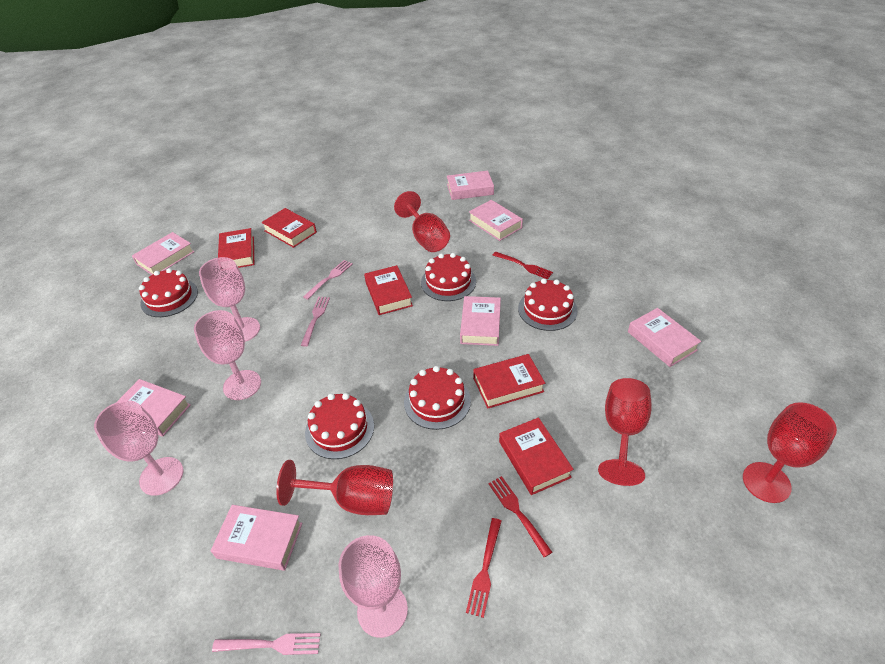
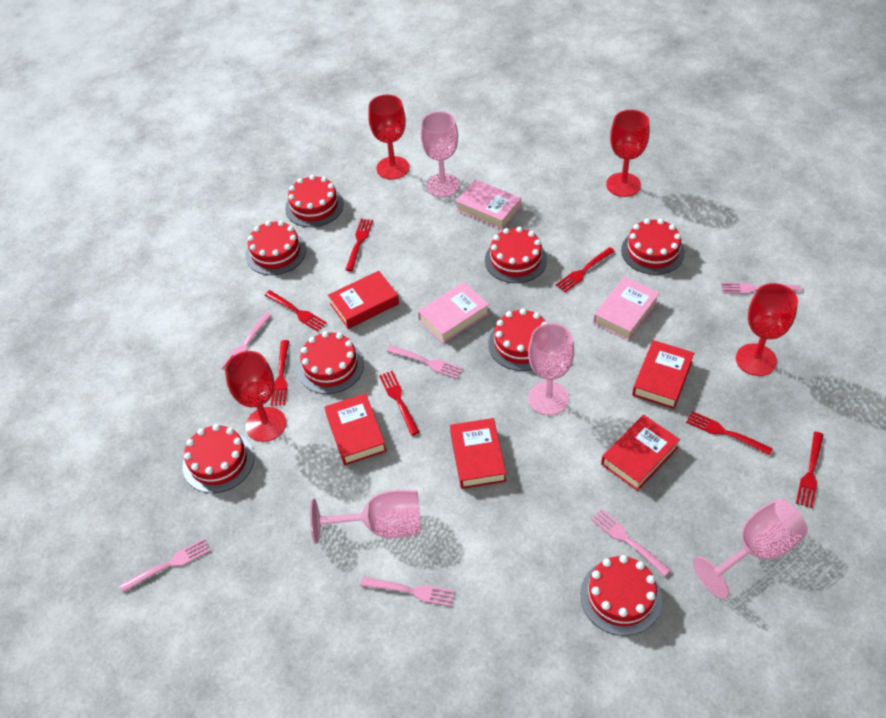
pink book: [117,379,191,436] [132,232,194,275] [211,505,302,571] [447,171,494,200] [460,296,501,346] [469,200,523,241] [628,308,701,367] = 7 -> [418,282,489,344] [456,180,521,230] [593,277,660,341] = 3
pink fork: [212,633,321,655] [301,297,330,347] [303,260,353,300] = 3 -> [120,538,210,593] [221,313,272,370] [361,577,455,607] [387,345,463,379] [591,509,671,577] [721,282,802,294] = 6
red cake: [139,268,198,317] [305,393,374,459] [404,366,471,430] [421,253,476,301] [518,279,578,331] = 5 -> [183,424,254,493] [246,221,306,275] [285,175,344,227] [297,331,364,394] [485,227,547,283] [488,308,547,371] [580,555,662,636] [621,219,685,275] = 8
red fork: [466,518,501,618] [488,476,552,558] [493,252,553,279] = 3 -> [265,290,327,332] [271,340,289,406] [345,219,373,271] [379,371,419,436] [556,247,615,292] [686,411,773,455] [796,432,824,508] = 7

